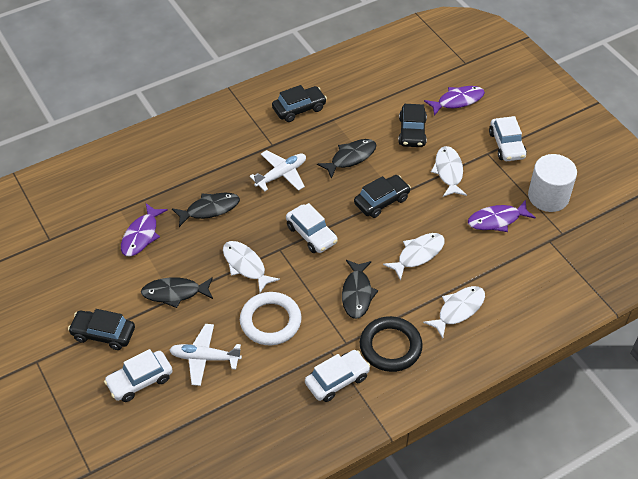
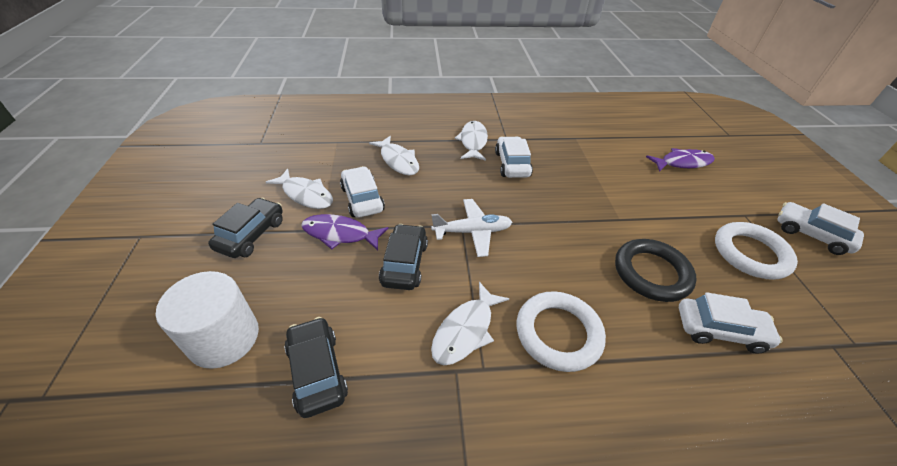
black car: [68,309,135,350] [272,85,327,122] [354,175,411,218] [398,104,427,147] = 4 -> [208,198,283,258] [284,317,348,418] [379,224,428,290] = 3
black fish: [141,277,213,308] [172,193,240,227] [317,139,377,179] [342,260,378,319] = 4 -> none = 0
purple fish: [121,203,168,256] [424,86,485,116] [468,200,536,232] = 3 -> [301,214,388,251] [646,148,715,172] = 2
white plane: [169,324,242,386] [250,150,306,192] = 2 -> [431,199,512,257] = 1
white ring: [240,292,302,345] = 1 -> [517,291,606,372] [715,222,798,280] = 2

